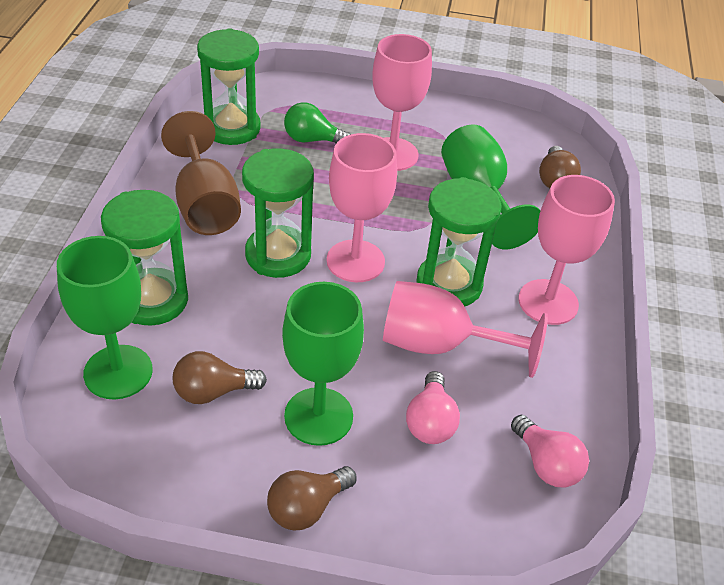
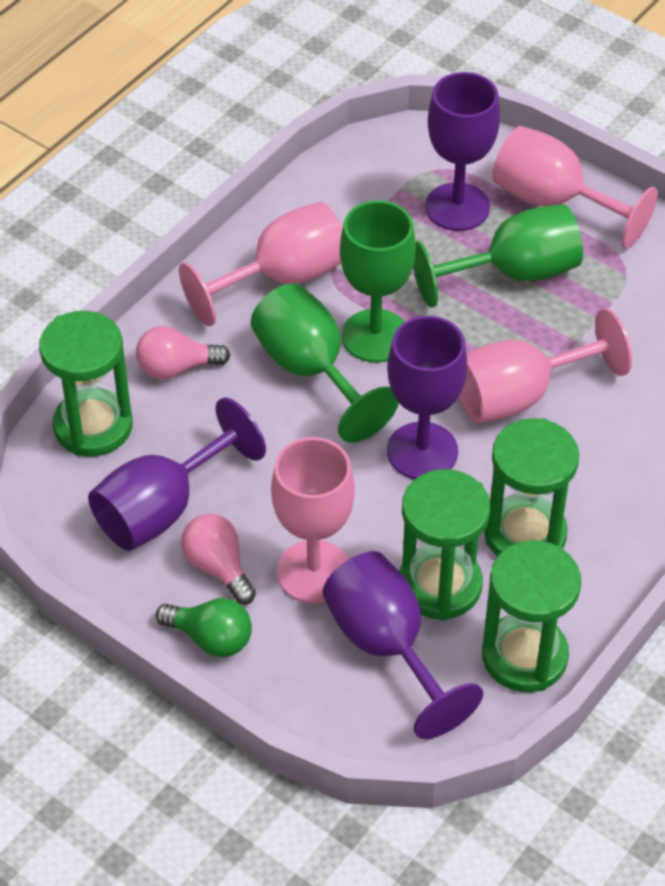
brown goblet: [161,111,241,235] = 1 -> none = 0
brown light bulb: [173,351,267,404] [267,466,357,531] [539,146,581,188] = 3 -> none = 0
purple goblet: none = 0 -> [88,398,266,551] [322,551,483,739] [387,316,467,479] [425,72,500,231] = 4

